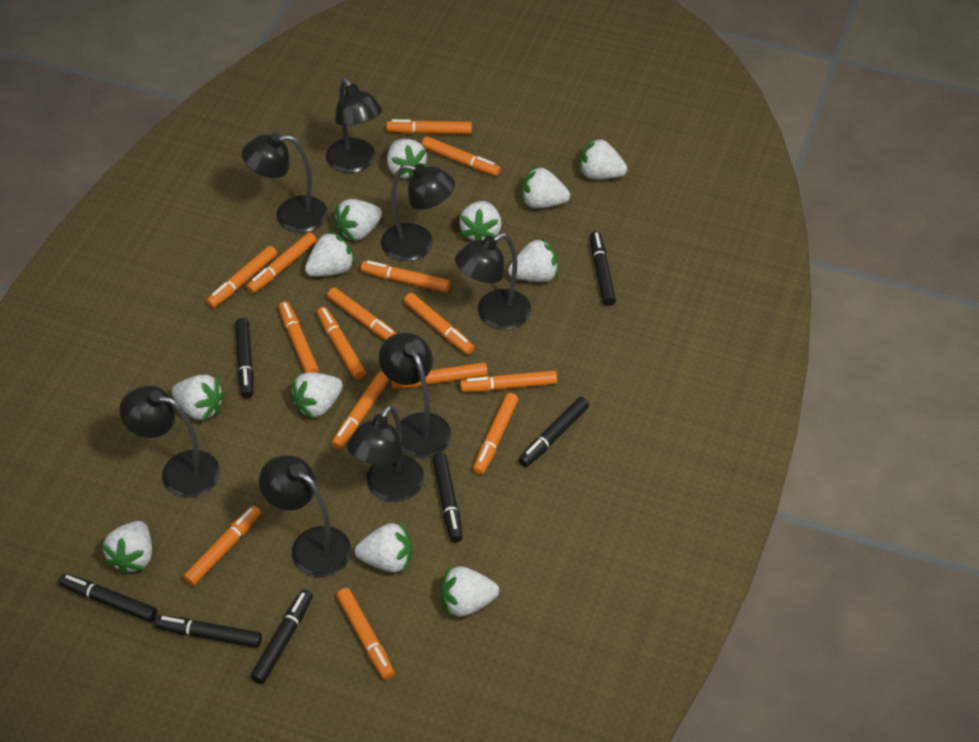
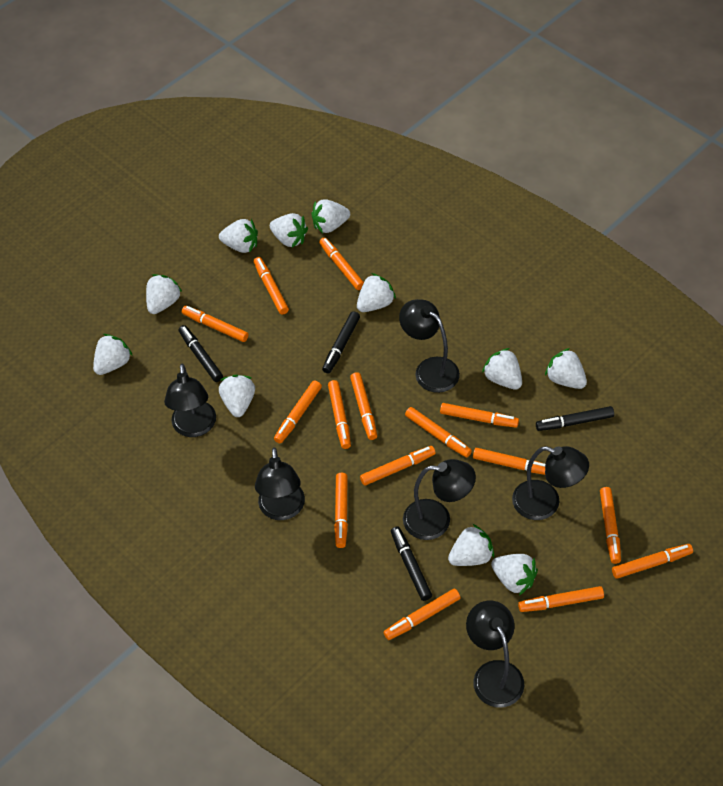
black lamp: [119,386,220,498] [242,133,328,233] [259,455,351,577] [326,78,382,173] [347,405,424,502] [379,332,451,458] [381,164,455,261] [455,233,531,330] = 8 -> [164,364,216,437] [255,447,305,520] [399,299,460,393] [403,459,476,540] [466,601,524,708] [512,446,589,520] = 6
black marker: [59,574,157,622] [155,615,262,648] [235,318,254,398] [251,589,313,684] [432,453,463,542] [519,397,589,467] [590,231,616,306] = 7 -> [179,325,223,382] [322,311,360,373] [391,526,432,601] [536,406,614,431] = 4
white strawberry: [102,521,152,575] [172,375,225,422] [290,372,343,419] [305,231,355,277] [334,199,382,241] [355,522,412,573] [387,139,428,180] [441,566,499,618] [459,201,502,241] [508,237,558,282] [522,166,570,209] [580,137,627,179] = 12 -> [93,334,133,375] [146,274,182,314] [219,219,258,253] [219,375,255,417] [270,213,308,247] [311,199,350,233] [357,273,396,312] [448,524,494,566] [482,348,522,390] [491,554,538,595] [545,348,587,389] = 11

